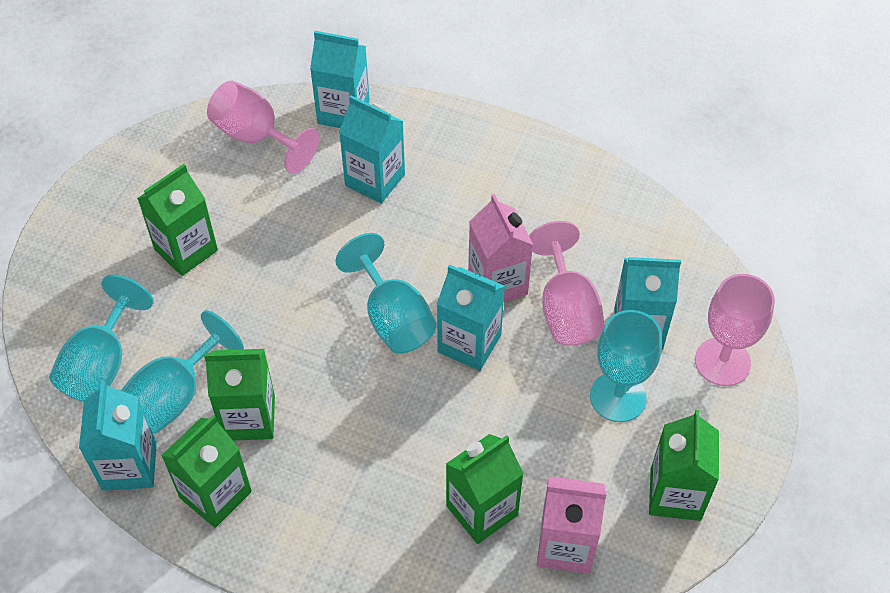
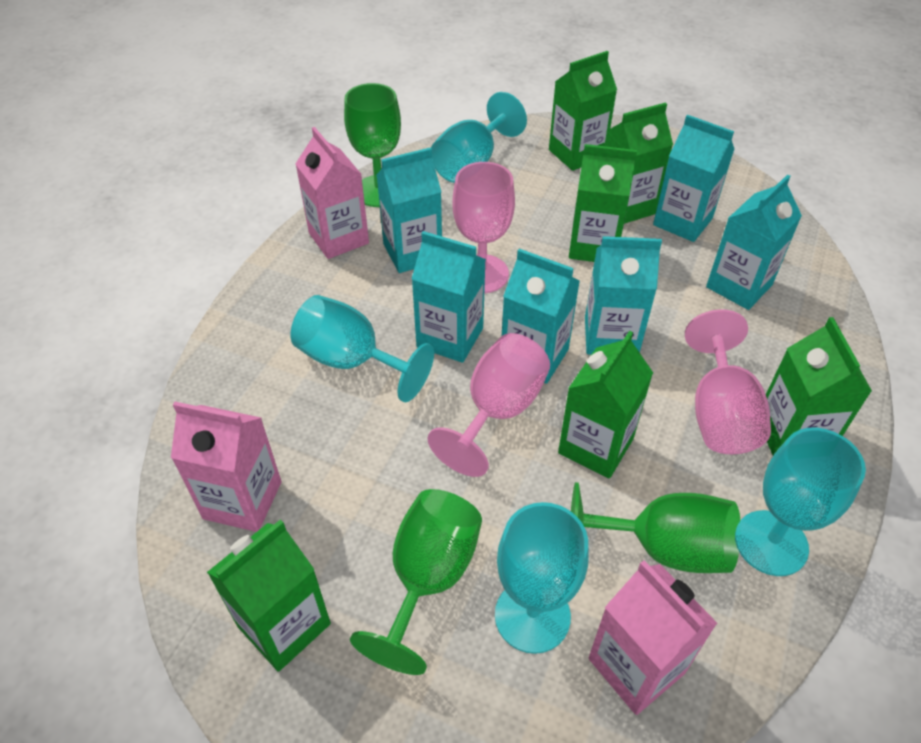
green carton: [137,164,218,276] [161,415,252,528] [204,349,275,441] [446,434,524,544] [649,410,719,521] = 5 -> [207,519,331,672] [549,51,617,171] [558,331,653,478] [569,144,637,262] [605,102,673,224] [766,317,872,456] = 6
green goblet: none = 0 -> [344,83,401,207] [350,489,482,675] [571,482,741,573] = 3
pink carton: [468,194,533,302] [537,476,607,574] = 2 -> [171,402,282,532] [296,127,369,259] [589,561,718,715] = 3
turquoise carton: [79,380,157,491] [310,31,370,128] [339,95,405,203] [437,264,505,371] [614,257,681,350] = 5 -> [376,147,442,273] [412,231,486,363] [502,249,580,384] [585,236,662,355] [653,115,734,242] [706,174,802,310] = 6

